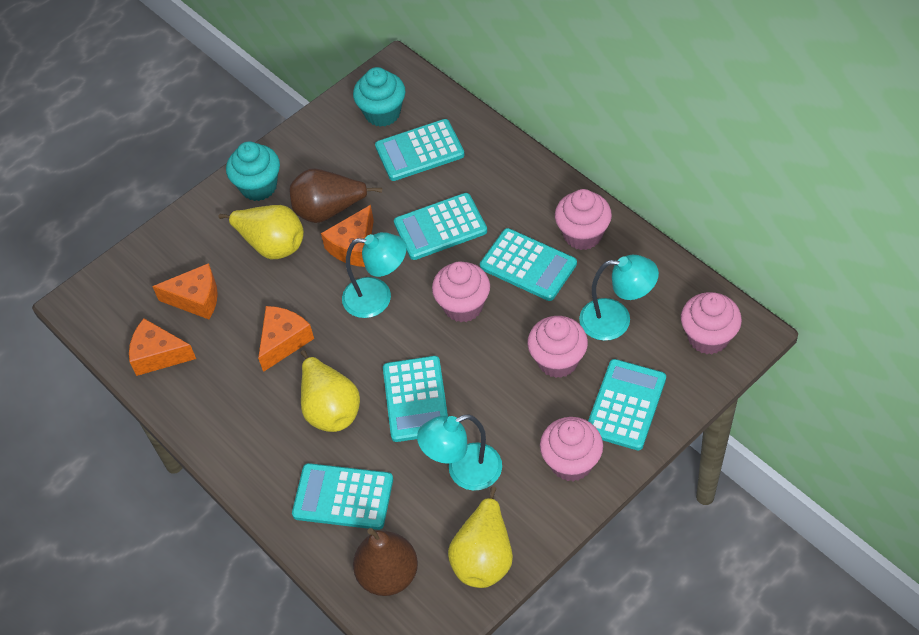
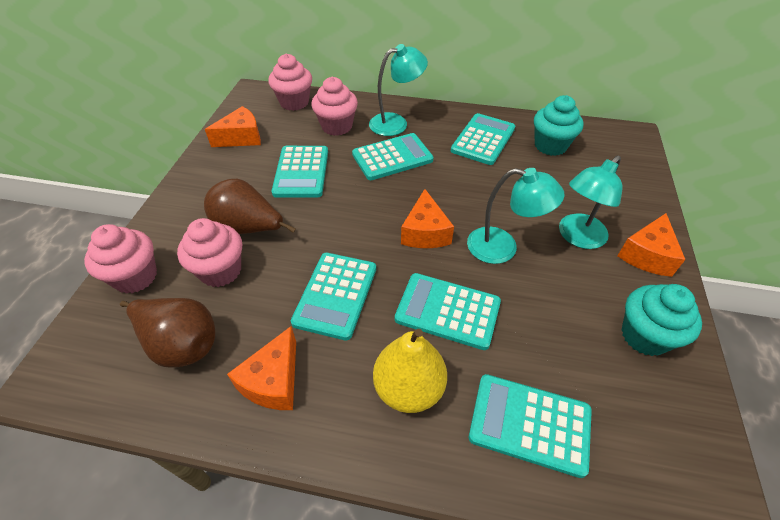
pink cupcake: [432,261,490,322] [527,316,588,378] [540,417,603,481] [555,189,612,250] [681,292,742,354] = 5 -> [84,224,157,294] [177,218,242,287] [268,54,312,111] [311,77,358,136] = 4
yellow pear: [219,205,304,259] [301,350,360,432] [448,486,513,588] = 3 -> [373,329,447,413] = 1

